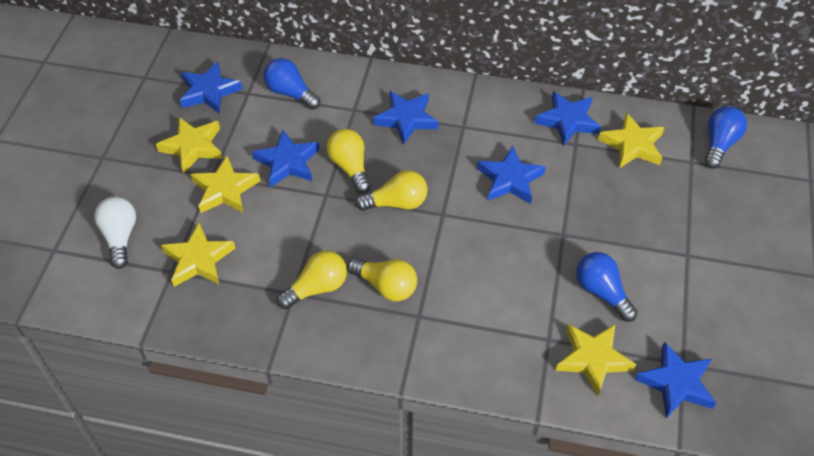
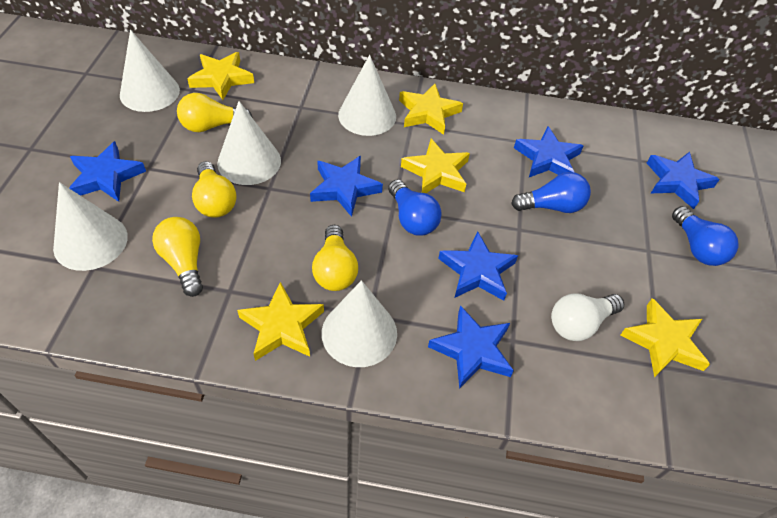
white cone: none = 0 -> [53,182,128,271] [120,30,180,112] [217,101,281,185] [322,280,397,367] [338,55,396,136] = 5

